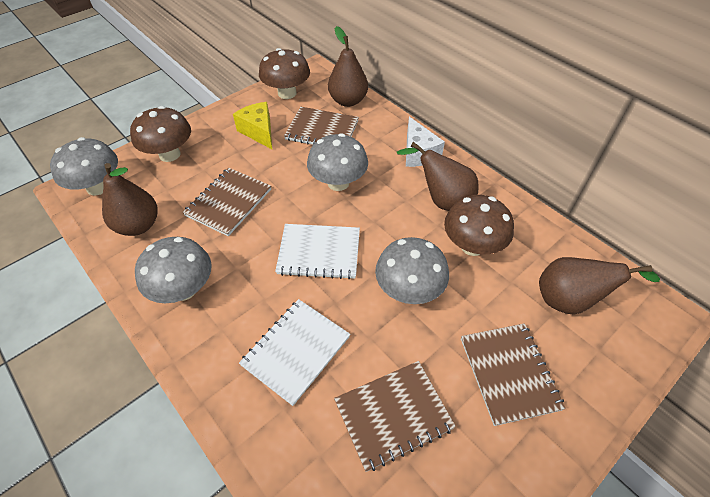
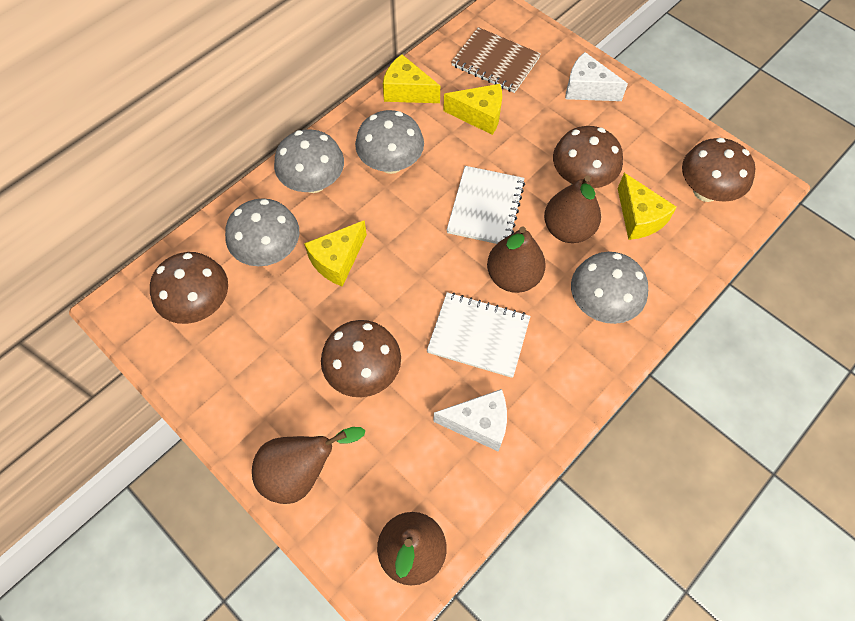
brown mushroom: [130,106,191,162] [259,48,310,99] [444,195,514,256] = 3 -> [150,252,228,324] [321,320,401,397] [553,126,623,188] [682,138,756,202] = 4
brown notebook: [183,168,271,236] [284,107,359,145] [334,361,456,472] [461,323,566,426] = 4 -> [451,27,541,93] = 1
white cheese: [406,117,445,167] = 1 -> [434,389,507,452] [565,52,628,101] = 2
yellow cheese: [233,102,272,149] = 1 -> [304,220,367,287] [383,54,440,103] [443,84,502,135] [618,173,677,240] = 4

